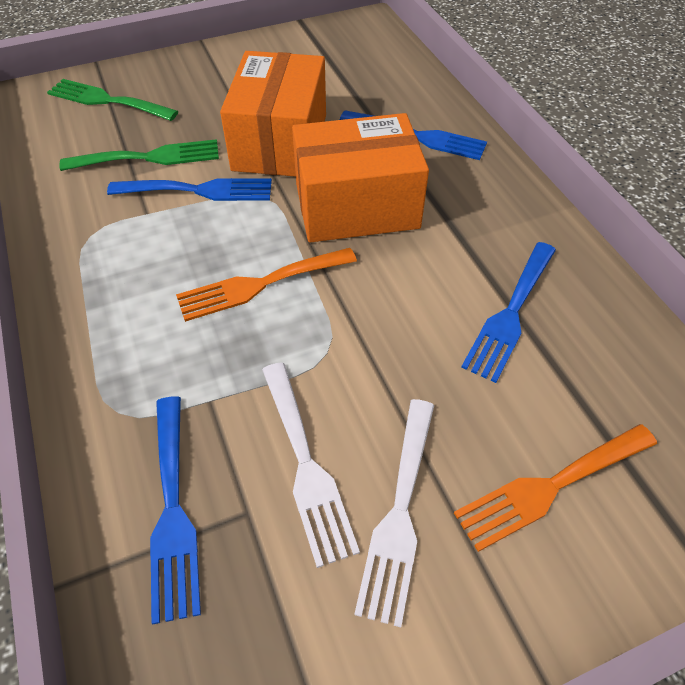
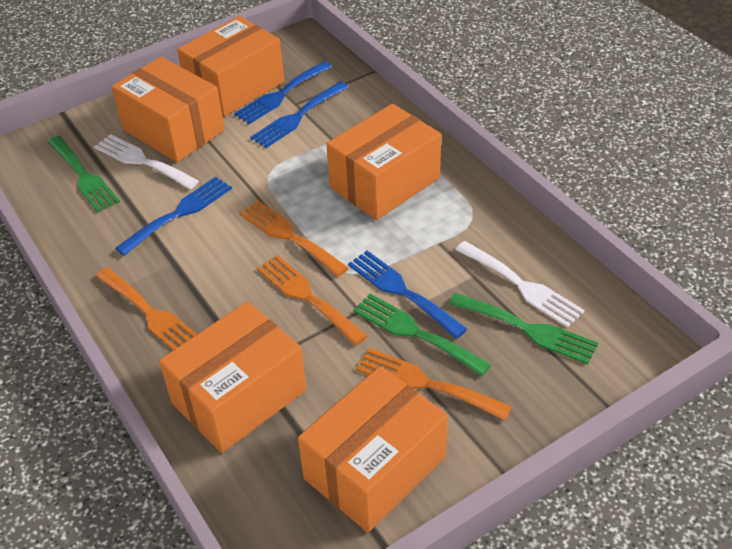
green fork: [47,79,178,121] [59,139,219,171] = 2 -> [48,136,120,212] [353,294,491,376] [449,293,598,365] = 3
orange box: [220,51,326,177] [292,113,429,242] = 2 -> [111,57,225,162] [159,301,306,453] [177,16,284,117] [298,366,448,532] [326,104,441,220] = 5
orange fork: [176,248,357,322] [454,424,657,552] = 2 -> [96,267,197,350] [240,201,349,277] [257,255,367,346] [356,348,512,420] = 4

